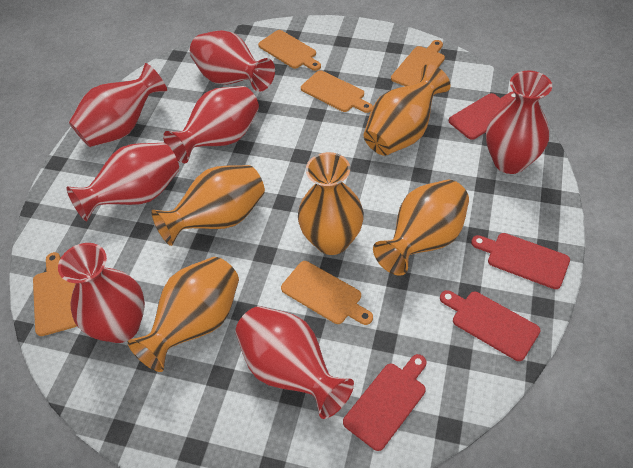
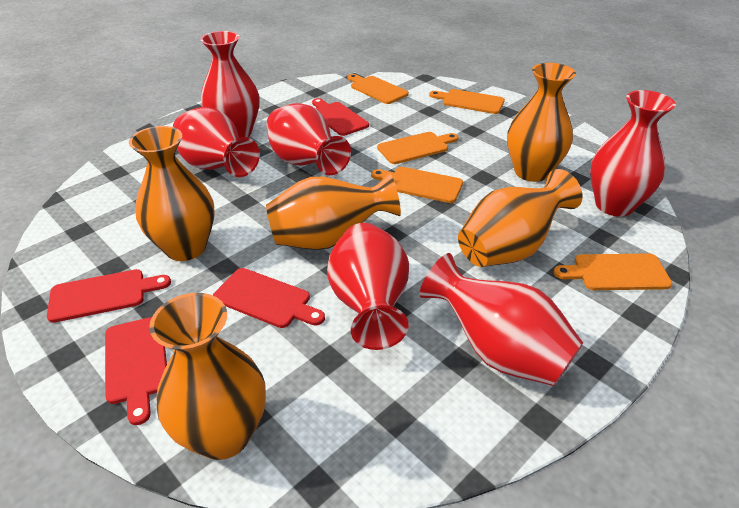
red vase: [58,243,145,343] [66,143,179,221] [69,63,167,147] [163,86,259,163] [190,30,275,92] [235,306,354,419] [486,71,552,174] = 7 -> [173,107,260,177] [201,31,260,138] [266,103,351,175] [327,223,409,350] [420,253,583,386] [590,90,676,217] = 6

